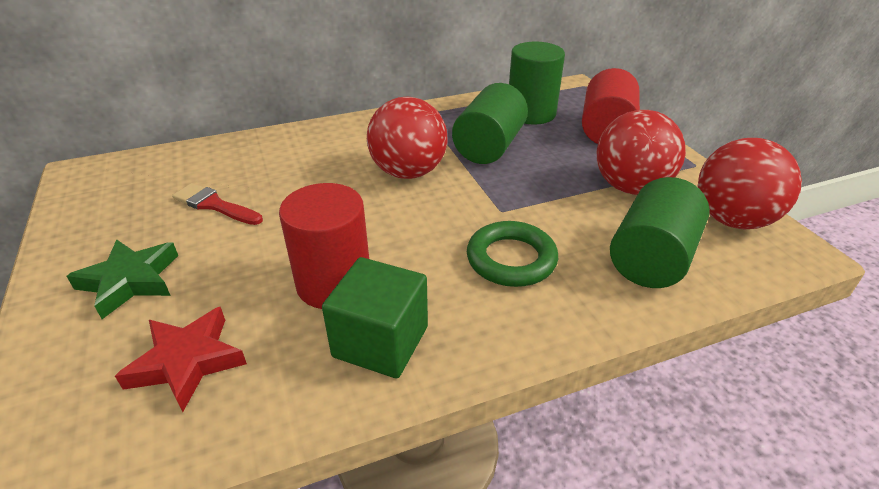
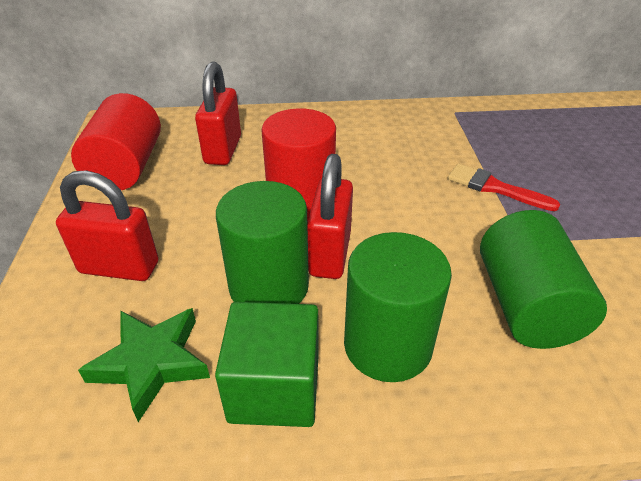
green ring: [467,221,558,287] = 1 -> none = 0
red ball: [367,97,447,179] [597,110,686,195] [698,138,802,229] = 3 -> none = 0
red padlock: none = 0 -> [56,171,159,281] [195,62,241,165] [307,154,353,279] = 3
red star: [115,307,247,412] = 1 -> none = 0

